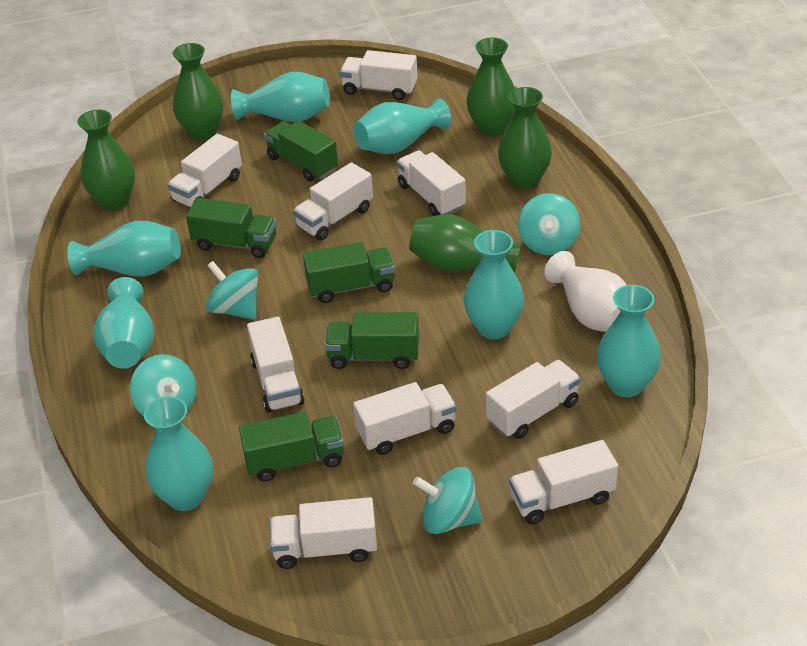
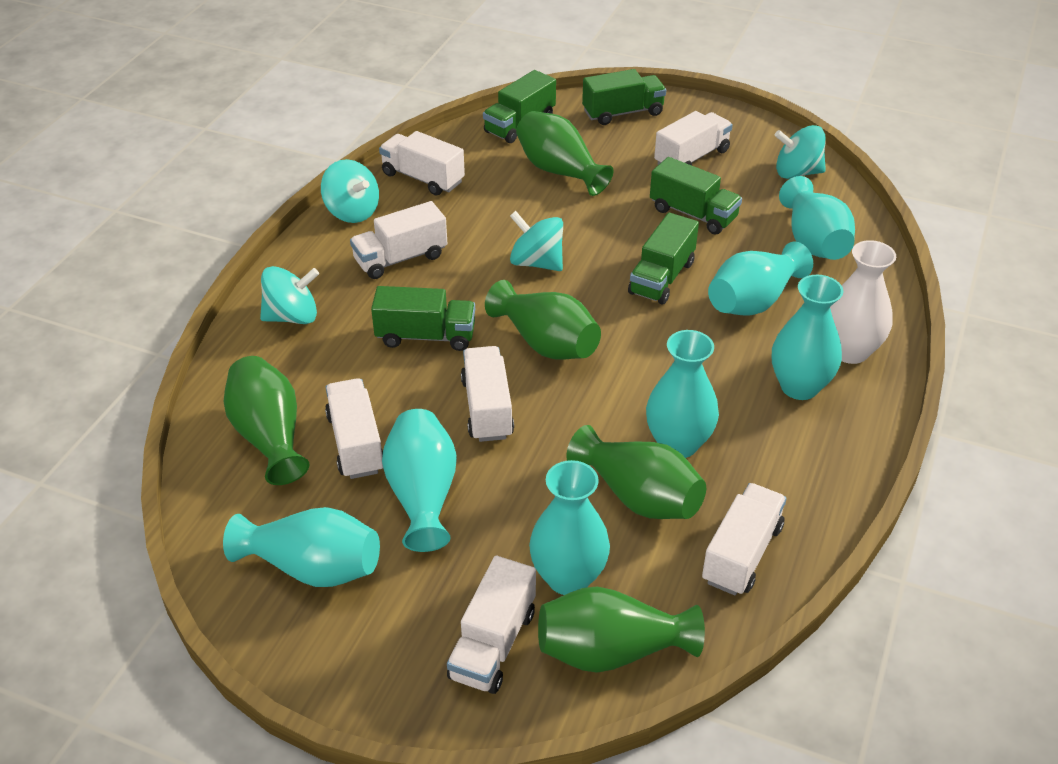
white truck: [167,134,242,208] [247,317,305,413] [270,497,377,569] [293,162,373,240] [340,50,418,100] [353,382,457,455] [397,150,466,216] [486,360,581,439] [509,440,618,524] = 9 -> [325,378,383,479] [350,201,447,279] [379,131,465,196] [447,556,536,694] [461,346,514,442] [654,111,733,165] [702,483,787,595] = 7

